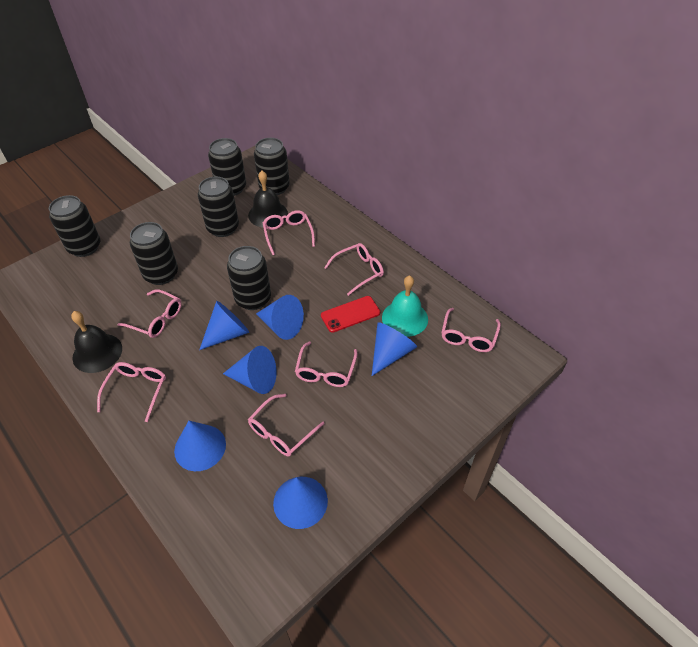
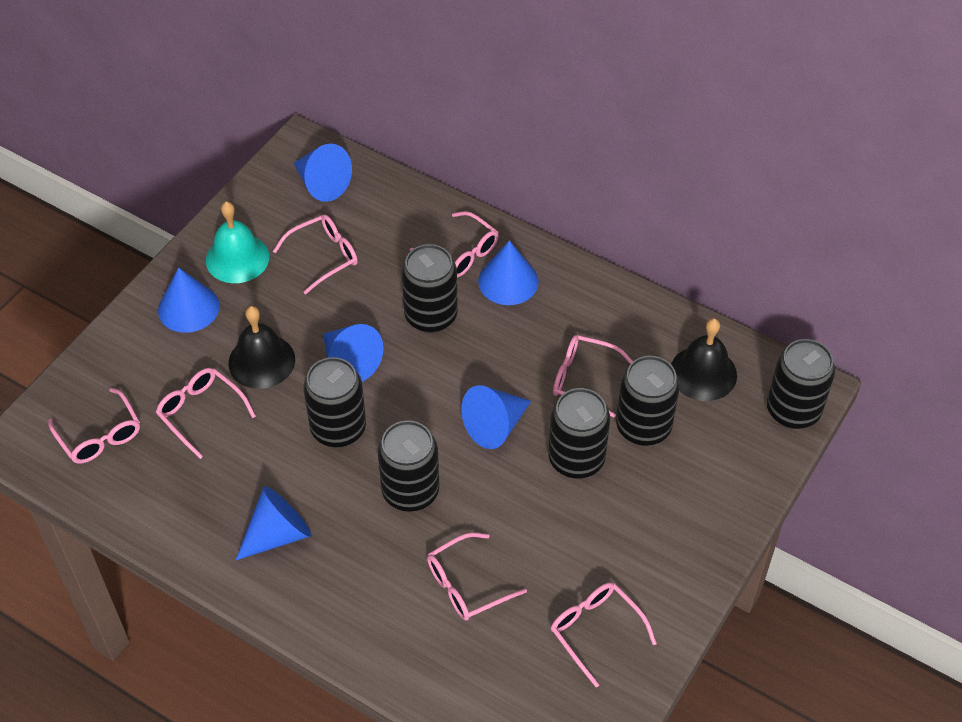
red phone: [321,296,380,333] = 1 -> none = 0

